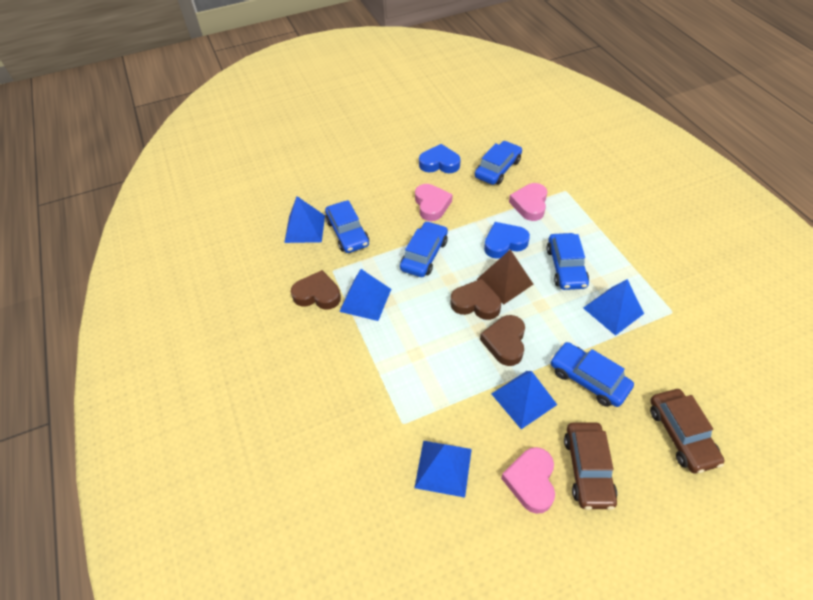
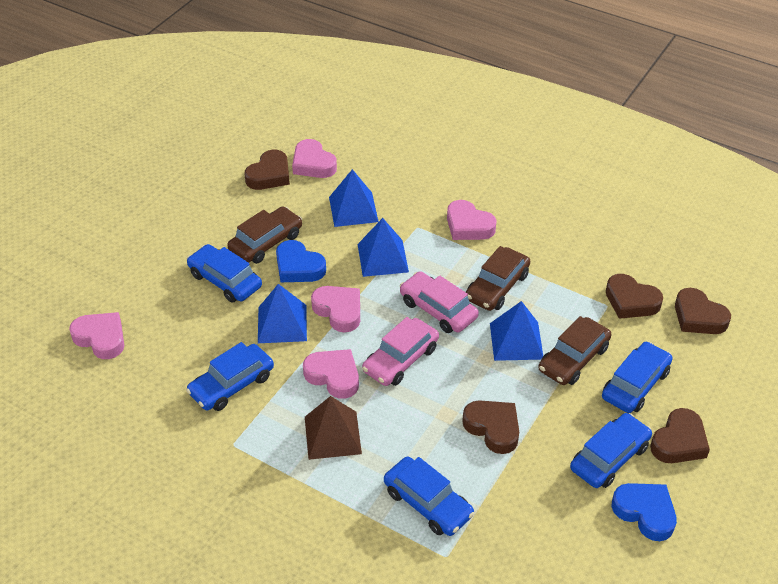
blue pyramid: [284,196,325,243] [339,269,391,321] [414,441,472,498] [491,371,557,429] [583,279,644,336] = 5 -> [258,284,307,343] [329,169,379,227] [358,218,409,277] [490,301,543,361] = 4
brown car: [564,422,617,510] [650,389,725,473] = 2 -> [227,206,302,264] [466,246,530,311] [538,316,612,385] = 3
brown heart: [291,270,341,310] [450,279,501,320] [480,315,525,366] = 3 -> [244,150,290,190] [462,400,519,454] [606,274,663,319] [650,408,710,463] [675,288,731,334] = 5
pink car: none = 0 -> [362,317,439,386] [400,271,479,333] = 2
pink heart: [415,184,452,221] [501,447,555,514] [509,183,547,221] = 3 -> [69,312,124,359] [292,139,337,178] [303,349,359,399] [311,286,360,332] [447,200,497,240] = 5

